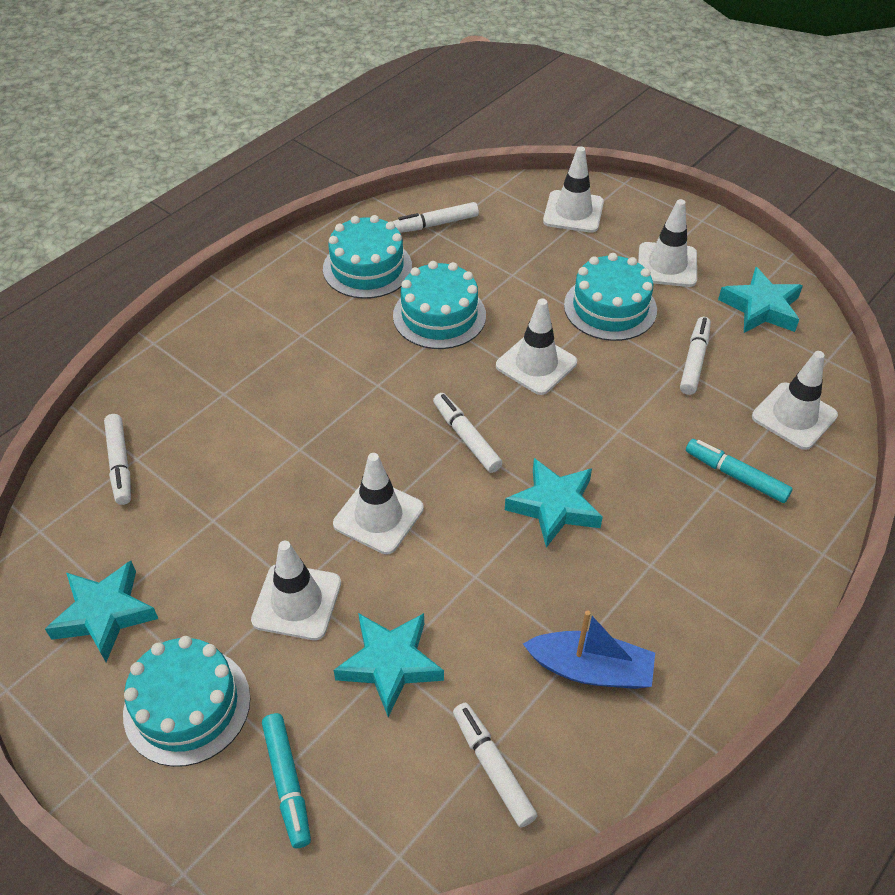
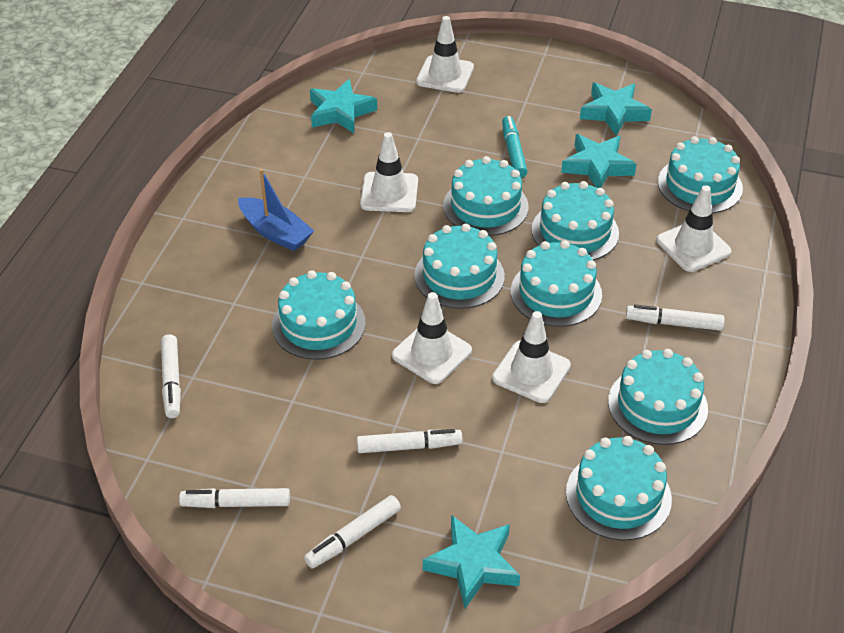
turquoise cake: [123,636,250,767] [323,215,412,299] [393,261,486,349] [564,253,657,341] = 4 -> [272,270,366,360] [414,224,505,309] [443,156,529,236] [511,240,602,327] [532,181,619,260] [566,436,672,541] [608,349,708,445] [658,136,743,214] = 8
turquoise marker: [262,713,311,848] [686,439,793,503] = 2 -> [502,116,527,178] = 1
white traffic cone: [251,541,341,640] [333,453,424,554] [496,298,577,395] [543,147,604,233] [638,199,697,287] [752,351,838,450] = 6 -> [360,132,418,212] [392,292,472,384] [416,16,474,93] [492,311,571,403] [657,185,731,272] = 5

